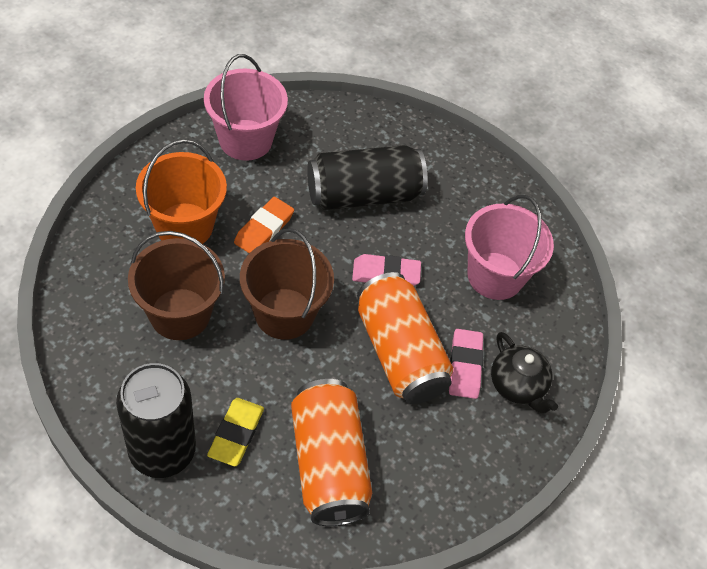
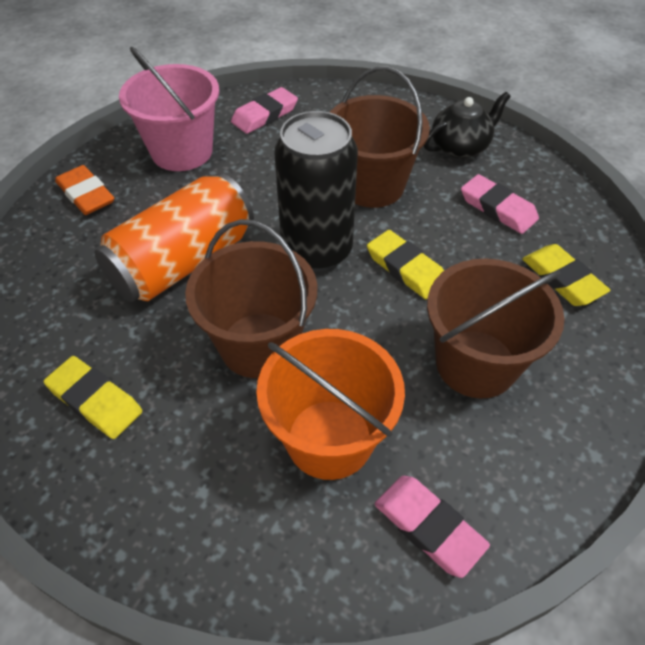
black can: [116,363,196,478] [307,145,427,210] = 2 -> [274,111,358,271] = 1
brown bucket: [128,231,225,340] [240,228,334,340] = 2 -> [185,219,317,378] [330,66,430,208] [427,258,565,399] = 3
orange can: [291,379,372,526] [357,272,453,404] = 2 -> [95,173,254,302] = 1
pink bucket: [204,54,288,161] [465,195,554,300] = 2 -> [119,46,219,171] = 1
pink eraser: [352,254,421,286] [449,329,484,399] = 2 -> [231,87,298,134] [375,476,490,578] [461,174,539,234] = 3
yellow eraser: [207,398,264,466] = 1 -> [44,356,142,439] [367,230,444,299] [522,244,610,306] = 3

